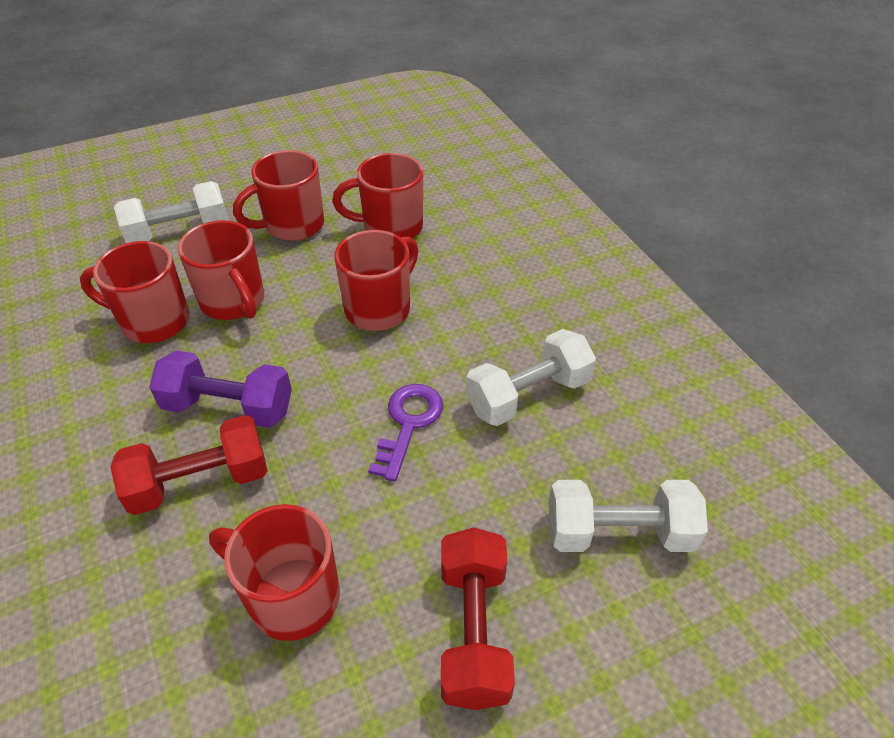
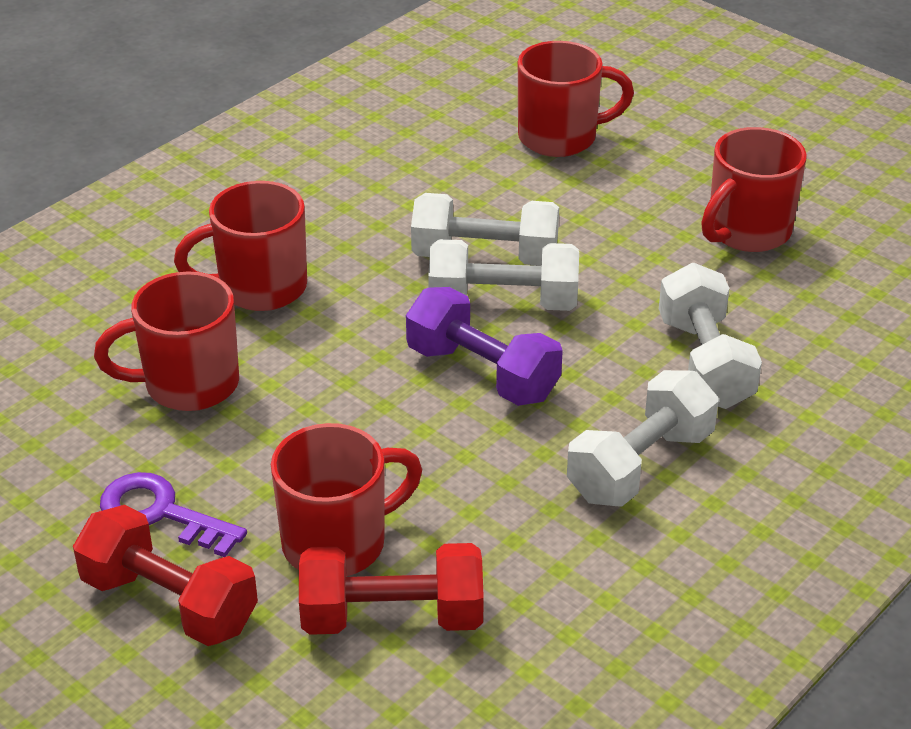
red mug: [80,241,190,343] [178,220,265,320] [209,504,340,641] [233,150,324,241] [332,153,423,239] [334,230,418,331] = 6 -> [94,272,239,411] [174,181,307,311] [271,423,422,576] [518,41,634,157] [701,127,807,252] = 5
white dumbbell: [114,181,228,243] [466,329,596,426] [549,480,708,552] = 3 -> [411,193,559,266] [428,239,579,311] [567,370,719,507] [659,263,762,409] = 4

